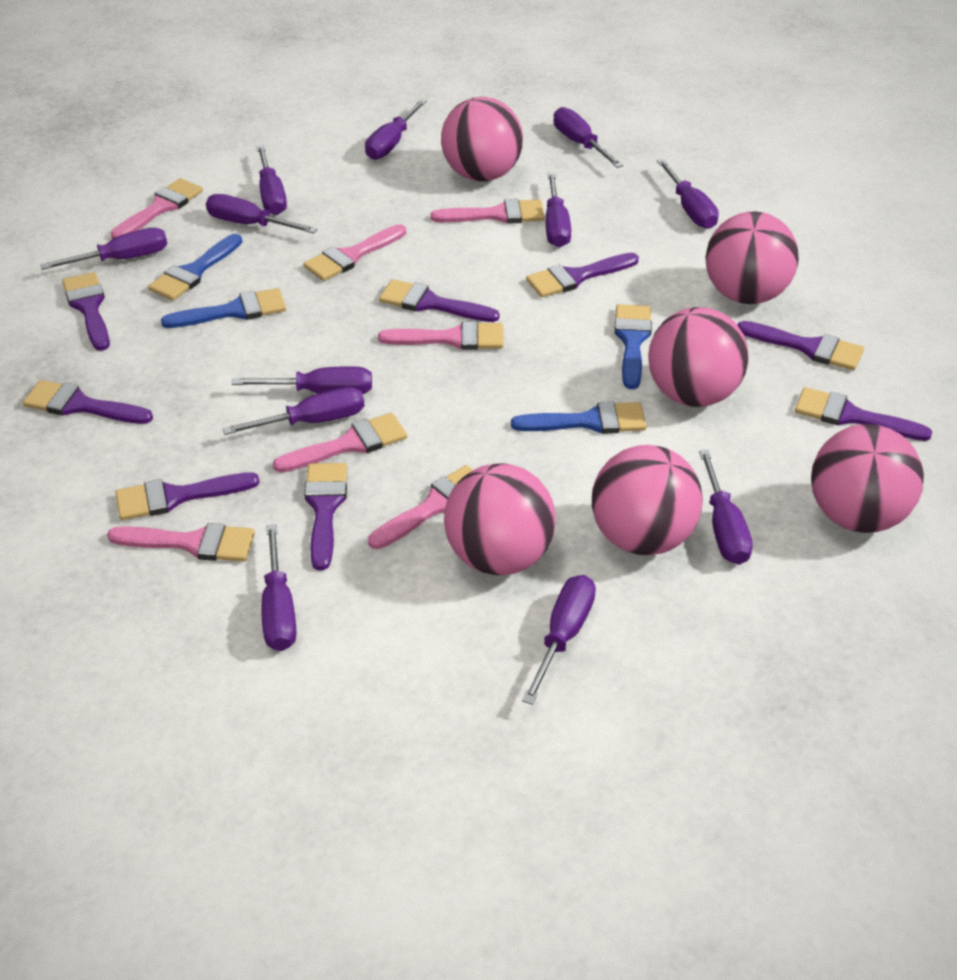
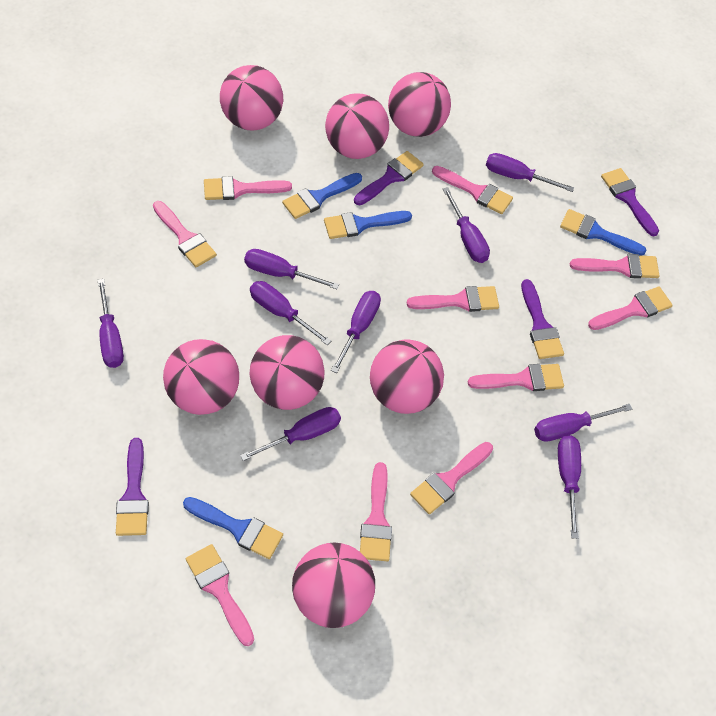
pink ball: [441,97,523,182] [444,463,556,575] [592,445,703,555] [648,307,749,407] [706,212,799,304] [811,424,924,533] = 6 -> [163,339,239,415] [220,65,283,131] [250,335,325,410] [292,543,375,628] [325,93,389,159] [370,340,444,414] [388,72,451,137] = 7
pink brush: [107,523,255,562] [111,178,203,239] [273,413,407,473] [304,224,406,281] [368,465,473,549] [378,321,504,350] [431,199,545,224] = 7 -> [153,201,217,267] [186,544,254,646] [204,176,292,200] [360,462,392,561] [407,286,499,312] [410,442,493,514] [432,166,513,214] [468,364,564,391] [570,254,660,278] [588,286,673,330] = 10
purple brush: [23,380,153,424] [62,272,110,351] [115,472,259,520] [304,463,347,570] [379,279,500,322] [526,253,639,297] [737,321,864,370] [795,387,932,441] = 8 -> [116,438,149,536] [354,151,424,205] [521,279,564,359] [601,168,659,236] = 4
purple screwdriver: [40,228,167,270] [206,194,318,233] [222,387,364,435] [232,366,372,394] [257,145,287,215] [262,524,296,651] [365,99,427,160] [522,575,596,704] [546,173,571,248] [553,107,623,168] [657,159,719,229] [699,450,753,565] = 12 -> [98,279,124,368] [240,407,341,461] [244,249,339,289] [250,281,331,345] [331,291,381,373] [443,187,490,263] [486,153,574,192] [534,404,632,442] [558,435,581,539] = 9

